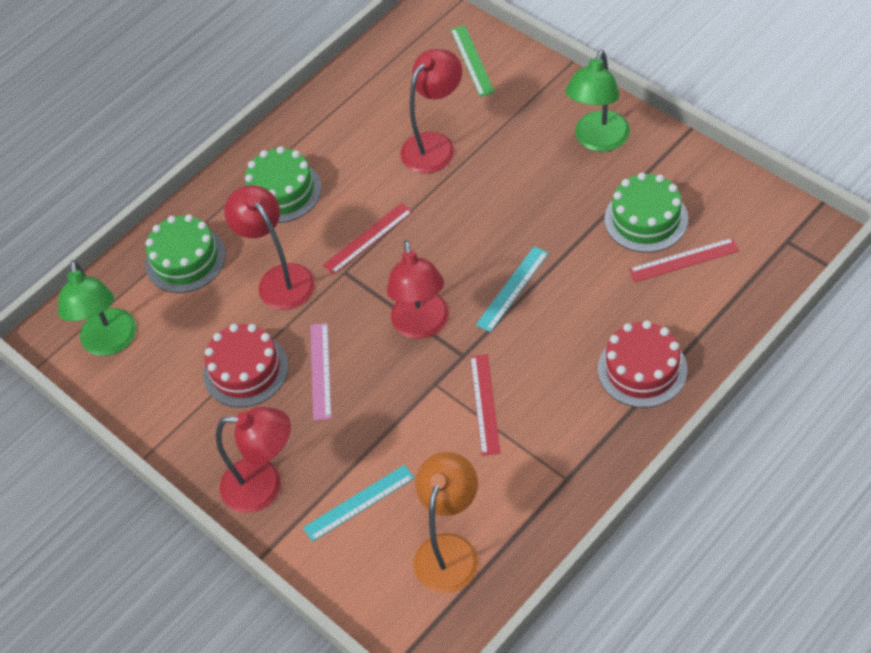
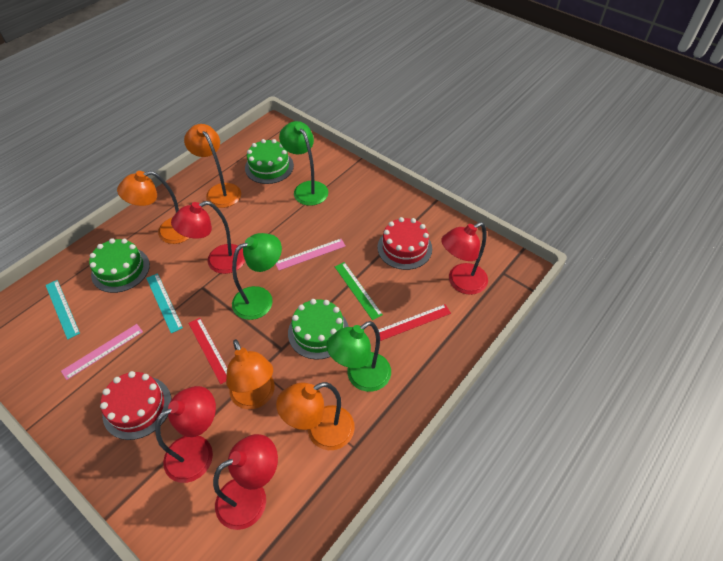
green lamp: [58,260,136,356] [566,50,630,152] = 2 -> [232,233,282,320] [279,121,328,206] [326,321,391,392] = 3
orange lamp: [413,452,478,593] = 1 -> [117,171,189,244] [184,124,241,208] [226,339,275,409] [276,382,355,450] = 4
pink ruler: [310,323,332,420] = 1 -> [61,324,143,380] [276,239,346,270] = 2
red ruler: [323,203,413,275] [470,354,500,456] [629,238,739,282] = 3 -> [188,318,227,384] [378,304,451,341] = 2

